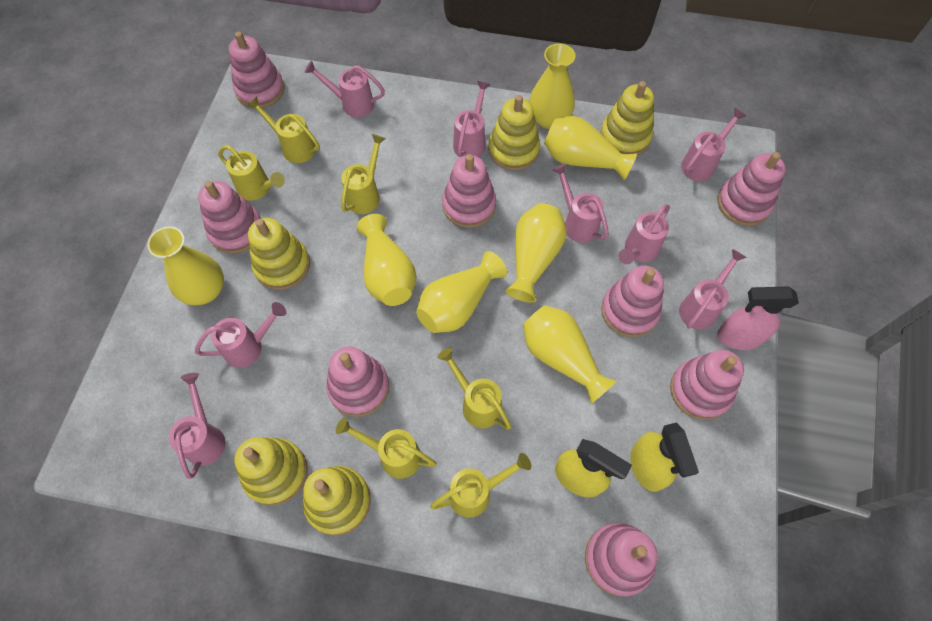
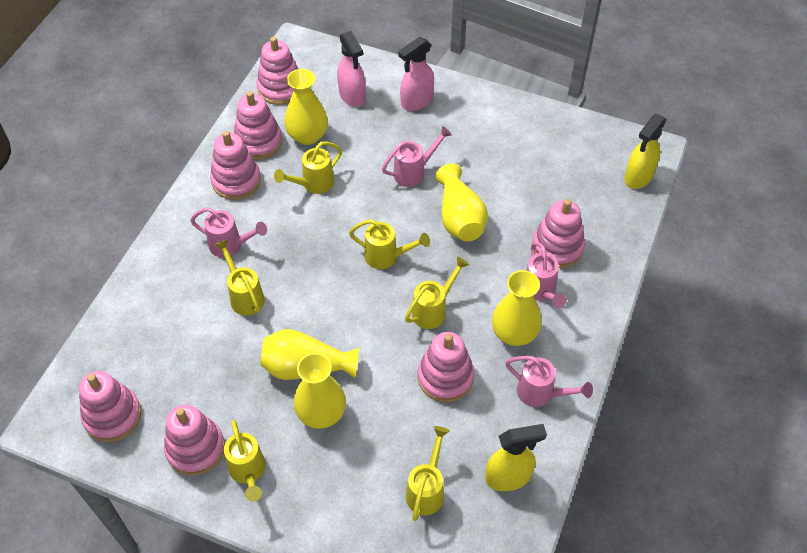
pink spray bottle: [717,287,799,350] = 1 -> [337,31,366,107] [398,37,434,111] = 2
pink stacking toy: [198,181,261,254] [229,31,285,108] [326,347,389,417] [442,154,496,228] [585,523,658,597] [601,266,664,337] [670,350,744,420] [718,152,786,226] = 8 -> [79,371,141,442] [164,404,225,476] [210,131,261,200] [234,91,282,160] [256,37,298,105] [418,332,474,402] [532,199,585,268] = 7
pink watering can: [169,373,225,479] [195,302,286,368] [304,61,385,117] [453,81,491,157] [552,164,609,243] [619,204,670,264] [679,249,747,330] [681,108,746,181] = 8 -> [190,207,267,257] [382,126,452,187] [506,356,593,407] [526,242,567,308] = 4
yellow stacking toy: [235,437,308,506] [248,218,310,290] [303,466,371,536] [488,95,540,171] [600,81,654,155] = 5 -> none = 0
yellow vase: [147,227,224,305] [357,214,417,306] [416,251,507,333] [505,203,567,302] [523,305,617,404] [529,44,576,129] [544,116,637,181] = 7 -> [260,329,359,380] [284,69,328,145] [293,353,346,429] [435,163,488,241] [492,270,542,346] = 5

